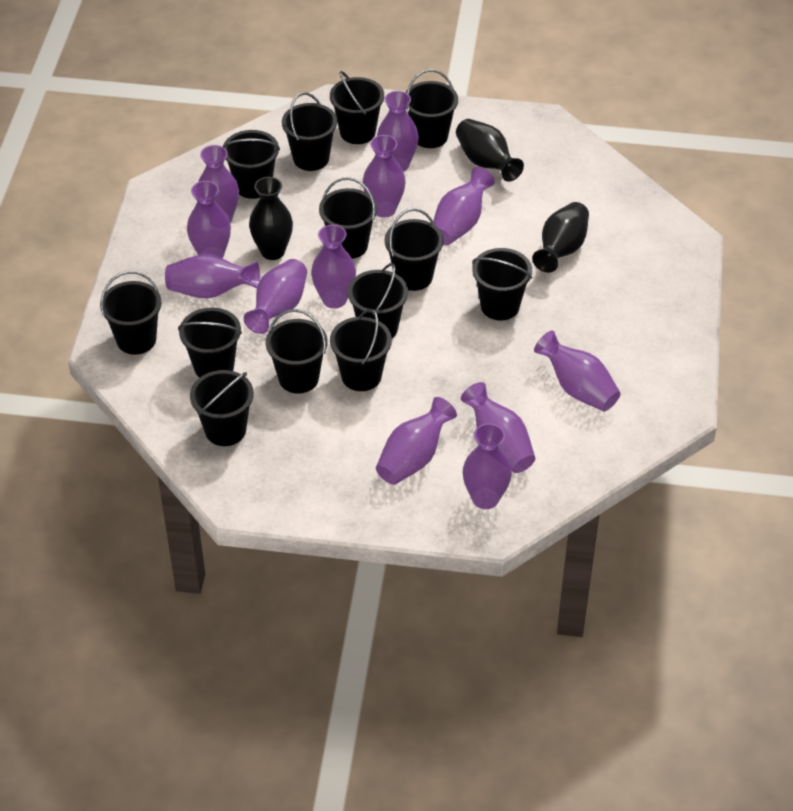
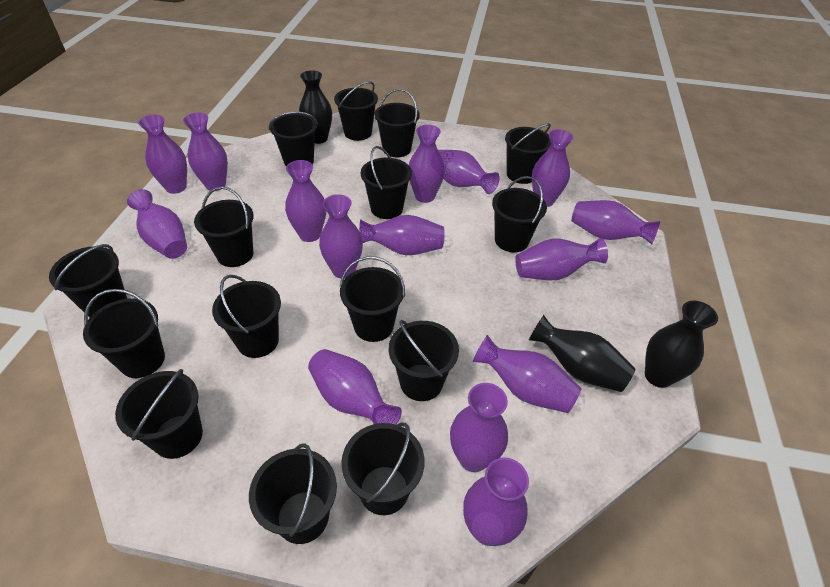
black bucket: [100,271,161,355] [178,308,242,378] [190,370,254,446] [222,130,280,199] [266,309,328,393] [282,92,337,171] [319,177,377,259] [330,71,384,144] [330,309,392,391] [348,263,408,338] [384,208,444,291] [406,69,458,148] [472,248,532,320] = 13 -> [49,244,127,318] [83,289,165,378] [115,369,203,459] [194,187,254,267] [212,275,281,358] [249,443,337,544] [269,111,318,166] [334,81,378,141] [340,256,405,342] [341,422,425,515] [361,146,412,219] [374,89,420,157] [389,320,459,401] [492,176,547,252] [505,123,551,184] = 15
purple vase: [165,254,260,299] [187,181,231,259] [198,145,239,223] [244,259,307,334] [311,225,356,309] [363,135,406,218] [376,397,457,485] [377,91,419,172] [433,167,495,245] [461,382,535,473] [463,423,512,509] [534,331,621,412] = 12 -> [127,189,187,259] [138,115,187,194] [183,113,228,191] [285,160,326,242] [308,349,402,425] [319,194,363,279] [359,215,445,255] [409,125,445,203] [438,150,500,194] [450,383,508,472] [463,457,529,546] [473,335,582,413] [515,238,608,281] [532,129,573,207] [572,200,660,244] = 15

